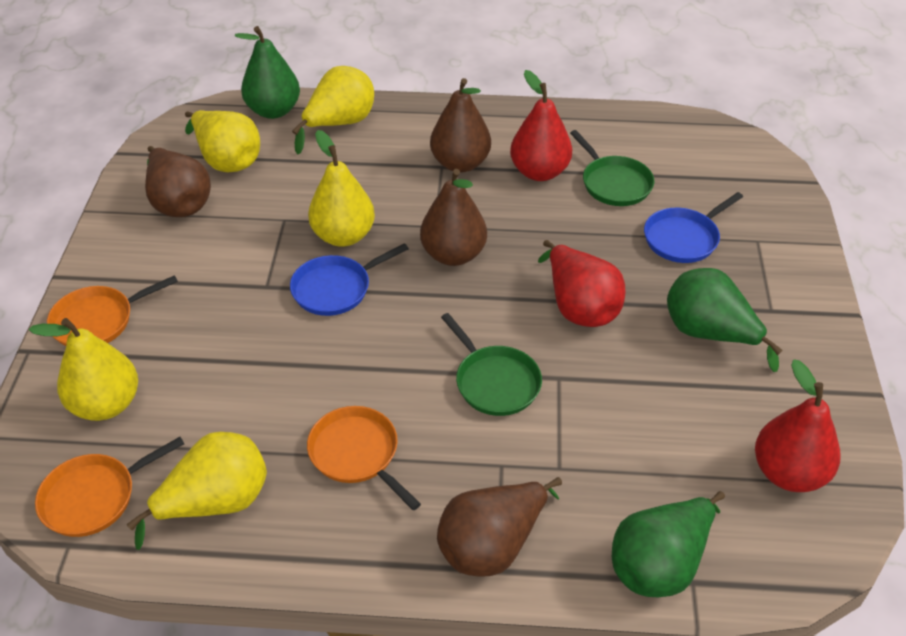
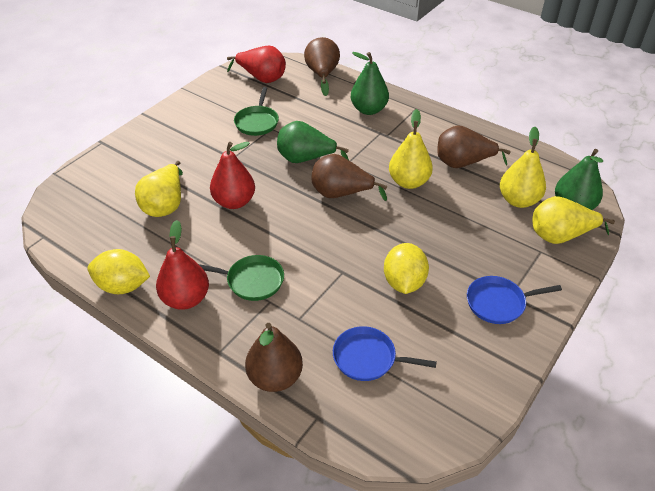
orange pan: [35,437,184,537] [47,275,178,346] [307,406,421,511] = 3 -> none = 0
yellow lemon: none = 0 -> [88,249,150,294] [384,243,429,294] = 2
yellow pear: [29,318,138,421] [127,432,267,550] [185,110,260,172] [292,66,374,155] [308,130,375,247] = 5 -> [135,161,183,217] [389,109,433,189] [500,126,546,208] [533,196,615,244] = 4

